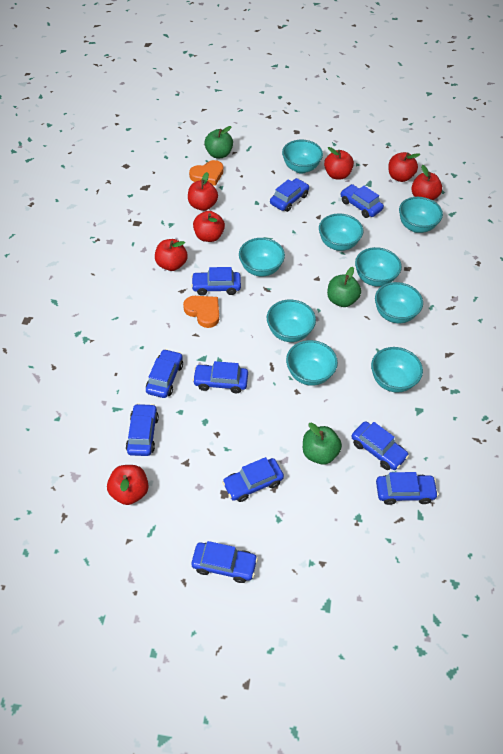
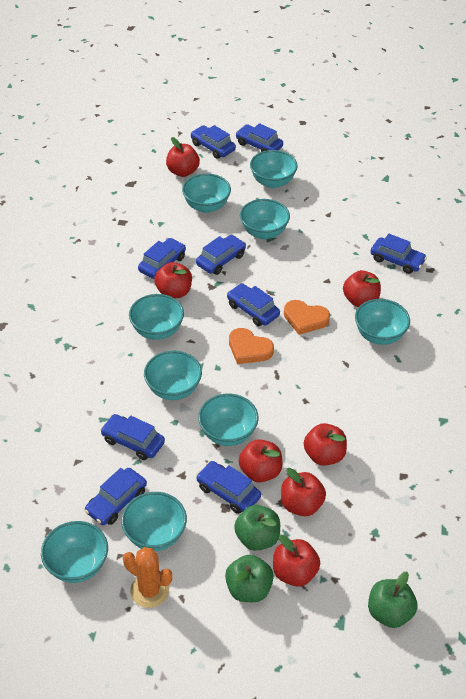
blue car: [126,403,159,456] [146,349,183,398] [191,267,241,296] [191,541,258,583] [192,361,248,393] [222,457,284,502] [270,178,309,212] [340,184,384,218] [351,421,409,470] [376,472,438,505] = 10 -> [84,468,147,525] [100,414,165,460] [138,238,186,279] [191,125,236,159] [196,235,246,275] [196,461,261,514] [227,283,280,326] [236,123,283,152] [370,234,427,274] = 9
orange cactus: none = 0 -> [123,547,172,608] = 1

